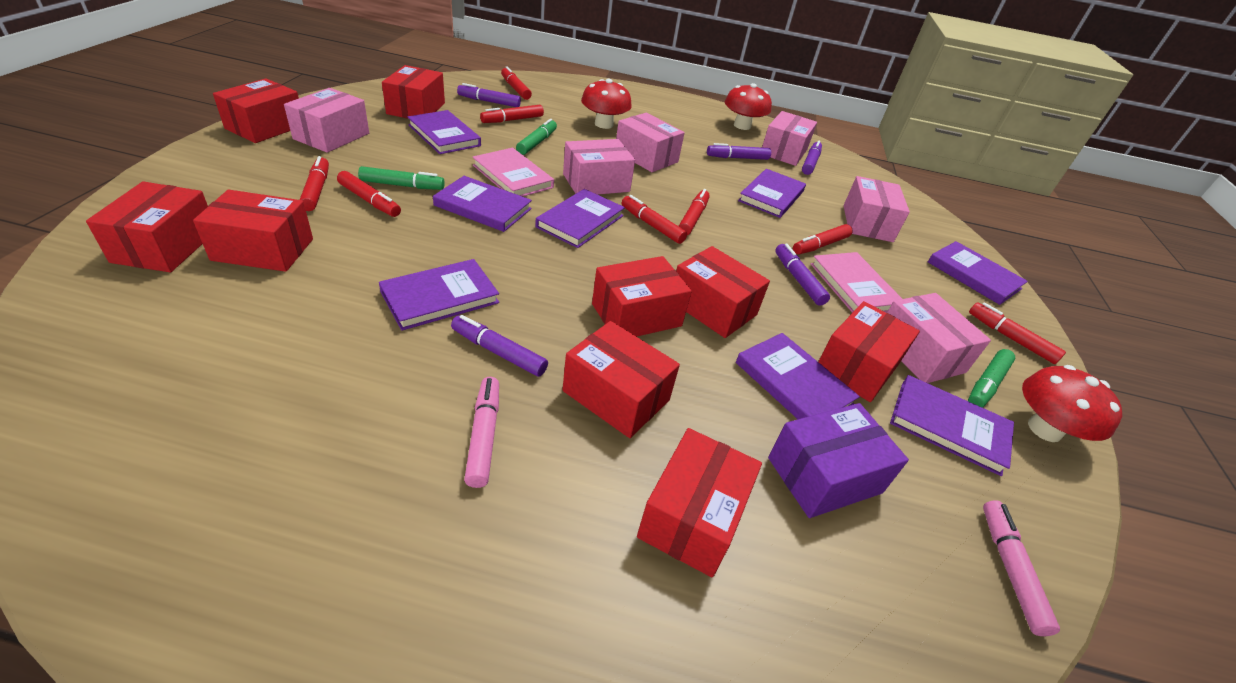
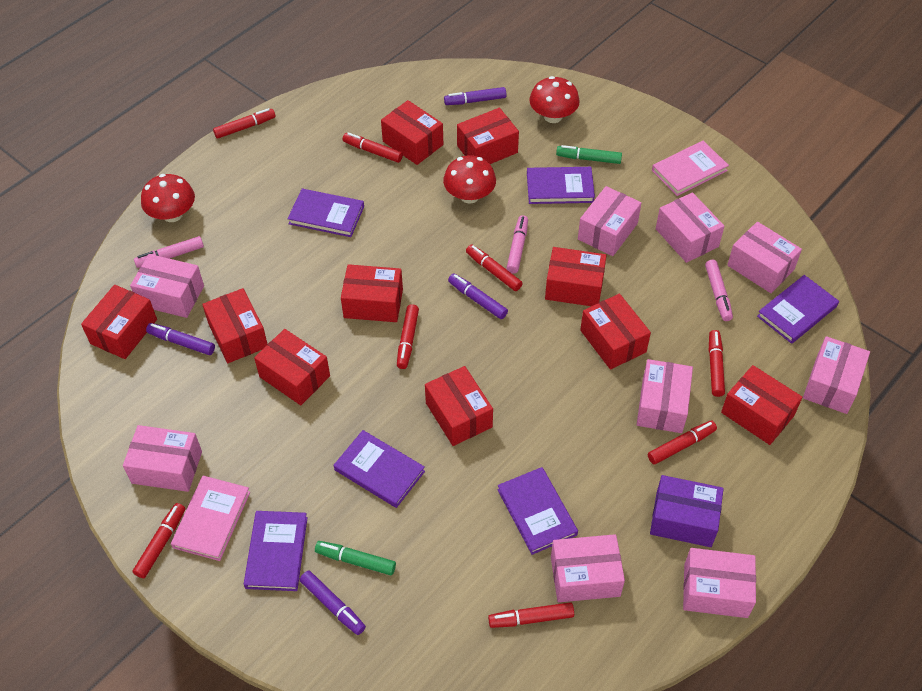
green marker: [358,166,445,190] [516,119,557,155] [968,349,1015,408] = 3 -> [315,541,396,575] [556,145,622,164] = 2
pink box: [284,88,369,153] [563,139,635,195] [616,113,685,172] [762,111,817,166] [844,176,910,242] [887,293,991,383] = 6 -> [123,425,202,492] [130,254,204,318] [551,534,625,602] [578,186,641,256] [637,359,693,433] [656,192,725,263] [683,548,756,618] [727,222,802,293] [803,336,870,414] = 9
pink marker: [464,377,499,488] [983,500,1060,636] = 2 -> [134,236,204,268] [507,215,528,274] [705,260,733,321] = 3
purple book: [379,259,499,331] [408,110,481,154] [433,176,532,232] [535,189,625,248] [736,333,860,419] [738,169,806,218] [890,375,1014,476] [928,241,1028,305] = 8 -> [244,511,308,591] [288,189,364,237] [334,430,425,508] [497,467,578,555] [527,167,595,204] [757,275,839,344] = 6
purple marker: [451,315,548,377] [457,83,521,107] [707,143,771,160] [775,243,830,306] [802,140,822,175] = 5 -> [146,323,215,355] [300,570,366,635] [444,87,507,105] [448,273,508,319] = 4
red box: [86,181,208,272] [193,189,313,272] [213,78,299,143] [382,65,445,119] [563,321,680,438] [592,256,692,337] [637,428,762,577] [676,246,770,338] [818,301,920,402] = 9 -> [81,285,157,359] [202,288,267,363] [254,329,330,405] [341,264,403,322] [381,100,443,165] [425,366,493,446] [457,108,519,164] [545,247,607,306] [580,294,651,370] [721,365,803,445] = 10

